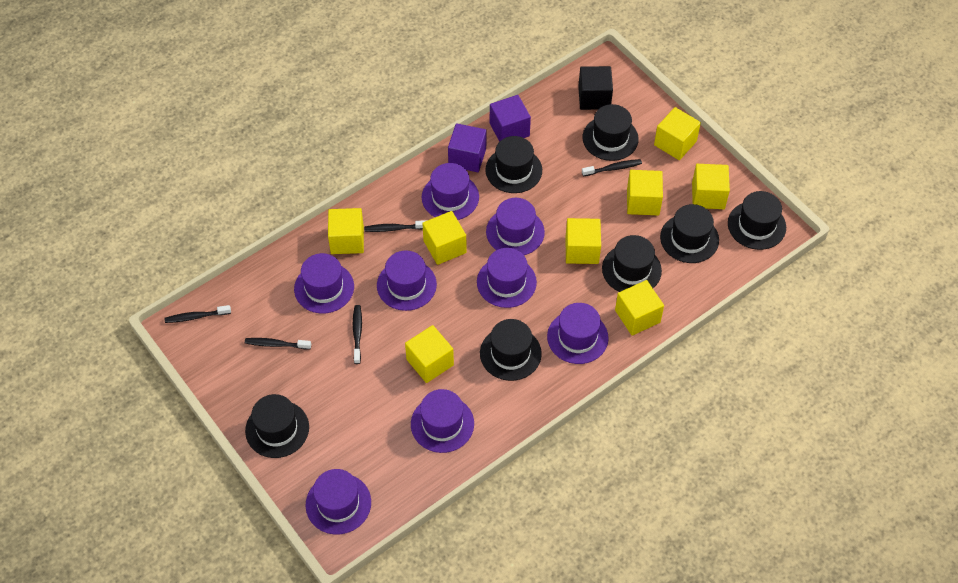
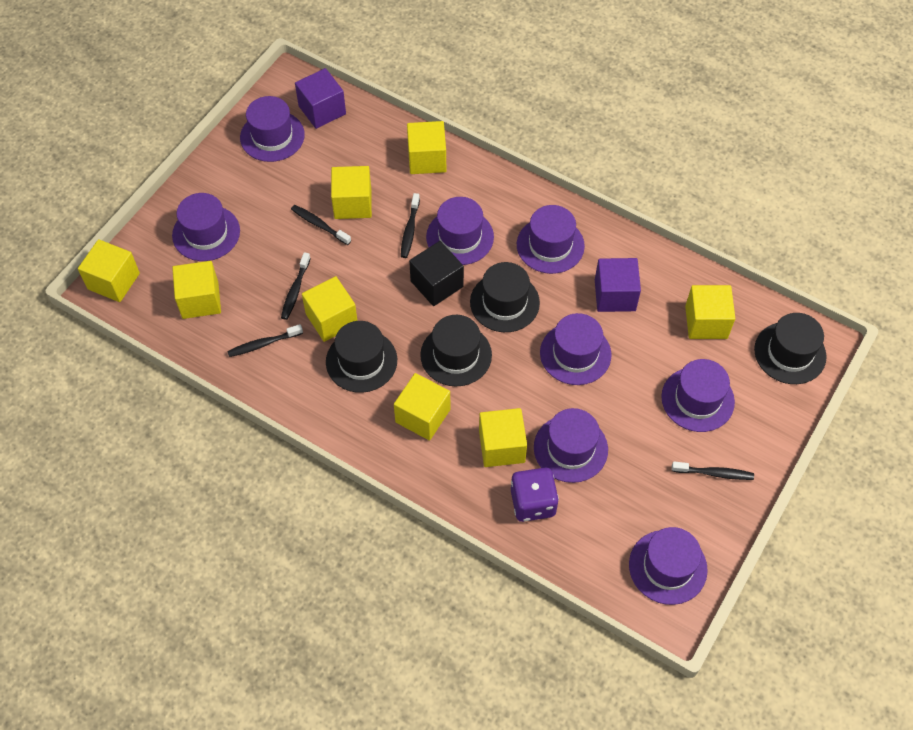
black hat: [245,394,309,458] [480,319,542,381] [485,136,542,193] [583,104,639,161] [602,235,662,292] [660,204,719,263] [728,191,786,250] = 7 -> [326,321,397,393] [420,315,492,387] [470,262,540,332] [754,313,827,384] = 4
purple dice: none = 0 -> [511,467,559,522] = 1

